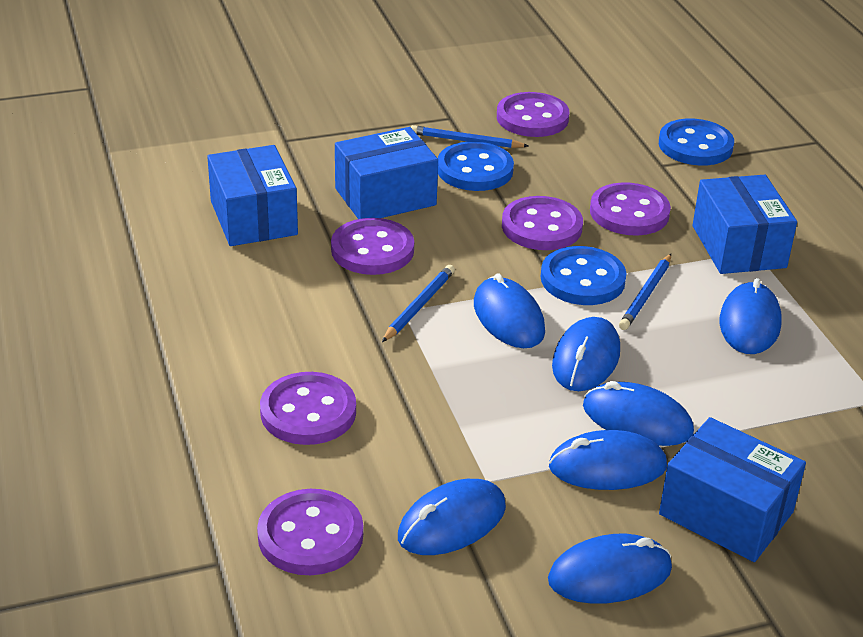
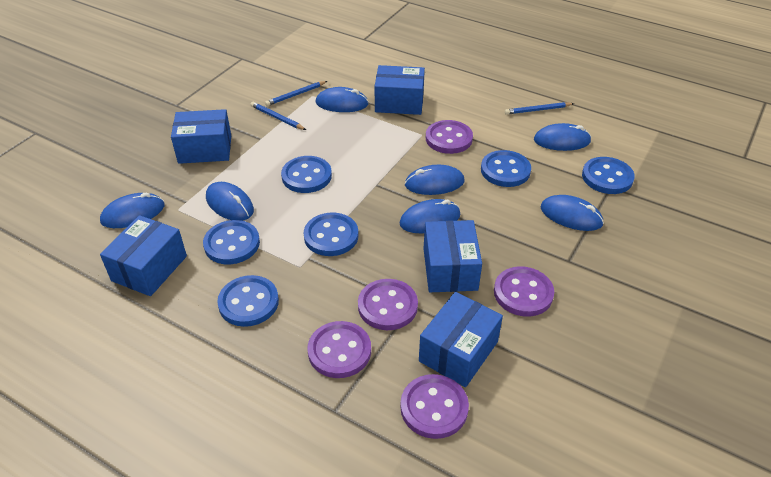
blue box: [207,145,298,246] [335,127,438,219] [659,417,806,562] [692,175,797,274] = 4 -> [100,215,187,296] [171,109,231,164] [375,65,425,115] [419,292,503,387] [424,220,482,292] = 5
blue button: [438,141,514,191] [541,246,627,305] [659,119,734,166] = 3 -> [203,220,260,264] [217,275,279,327] [281,156,332,193] [304,213,359,256] [481,150,531,187] [582,157,635,194] = 6
purple button: [257,489,363,575] [260,372,356,445] [331,218,414,275] [497,92,569,137] [502,196,583,250] [590,182,671,235] = 6 -> [308,321,371,378] [358,279,418,330] [400,374,469,439] [426,120,473,154] [494,266,554,317] = 5

